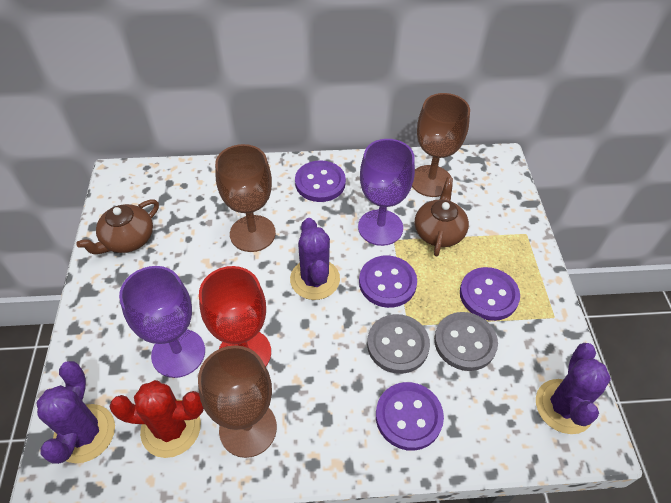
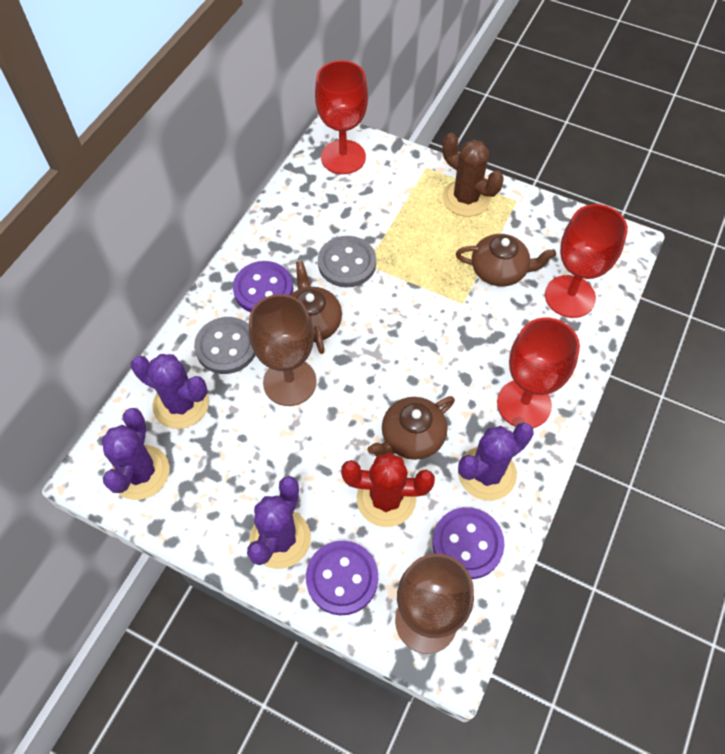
brown cactus: none = 0 -> [442,133,504,217] = 1
brown goblet: [198,345,277,458] [215,144,276,252] [412,93,470,197] = 3 -> [249,294,317,406] [395,554,474,654] = 2
brown teapot: [76,199,159,254] [415,177,469,256] = 2 -> [290,261,342,354] [368,396,455,460] [456,234,556,286] = 3
purple button: [295,160,346,202] [359,255,417,308] [376,382,444,451] [460,267,520,321] = 4 -> [233,261,293,312] [306,541,378,615] [433,507,504,579] = 3
purple cactus: [36,361,115,464] [290,218,340,300] [536,343,611,434] = 3 -> [101,408,170,500] [131,354,209,429] [247,476,311,569] [458,422,534,501] = 4
purple goblet: [119,266,205,378] [358,139,415,246] = 2 -> none = 0
red goblet: [199,266,271,367] = 1 -> [315,60,368,174] [497,318,580,428] [545,204,628,318] = 3

